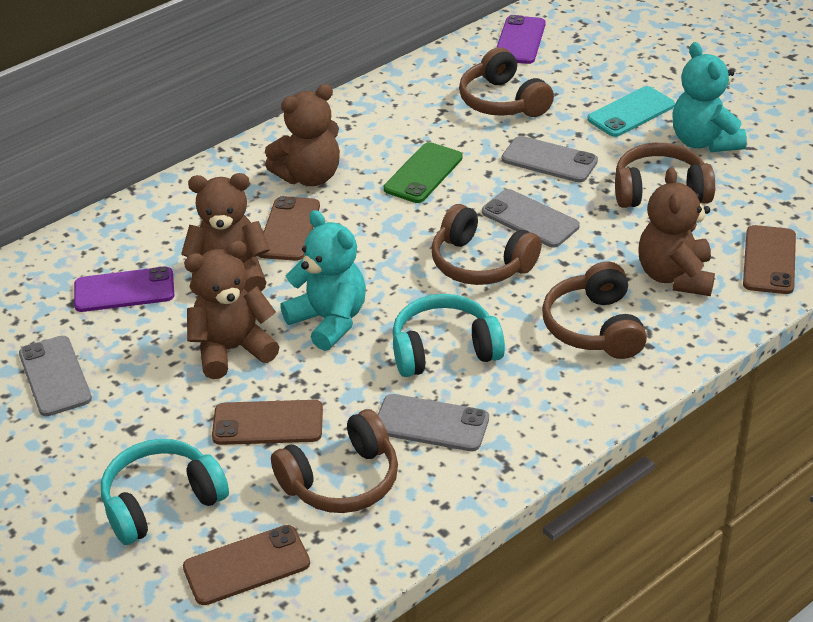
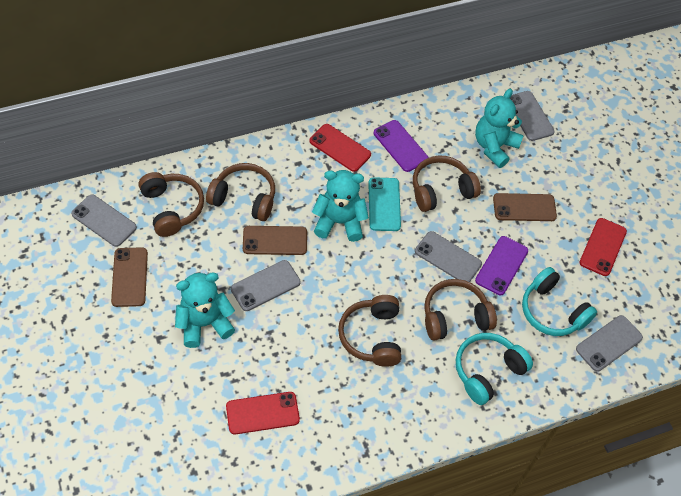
brown phone: [183,525,310,605] [212,400,323,445] [259,196,320,261] [743,225,796,294] = 4 -> [111,247,148,307] [243,226,307,255] [493,193,557,221] = 3
brown teddy bear: [181,173,270,296] [184,241,279,379] [265,84,340,186] [638,167,715,296] = 4 -> none = 0
green phone: [384,142,463,203] = 1 -> none = 0
grey phone: [19,336,92,416] [378,394,489,451] [482,189,580,248] [502,136,598,182] = 4 -> [71,195,137,247] [231,260,301,311] [415,231,482,282] [509,91,554,141] [576,315,643,372] = 5
red phone: none = 0 -> [226,392,300,435] [309,124,371,172] [579,218,627,276] = 3
turquoise teddy bear: [280,210,366,351] [672,42,747,152] = 2 -> [175,273,235,348] [312,170,369,242] [475,89,524,168] = 3

